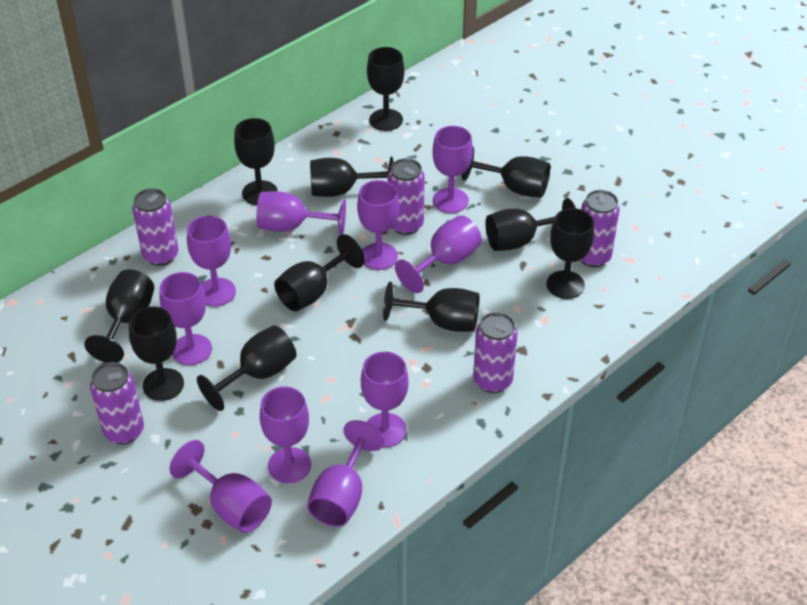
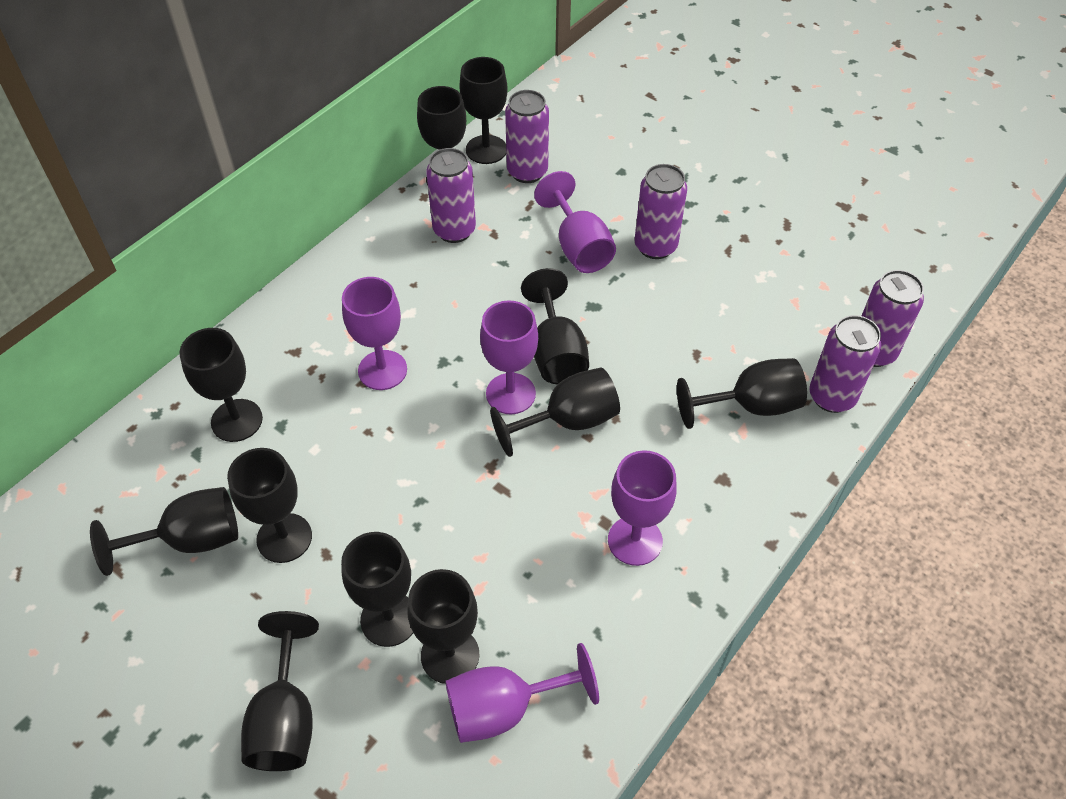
purple goblet: [160,272,212,365] [170,440,272,533] [187,215,236,306] [256,191,346,235] [260,386,311,483] [307,420,384,527] [357,180,399,270] [361,351,409,447] [395,215,482,293] [432,126,473,213] = 10 -> [342,277,407,390] [445,643,599,743] [480,300,538,414] [534,171,616,273] [608,450,676,566] = 5

